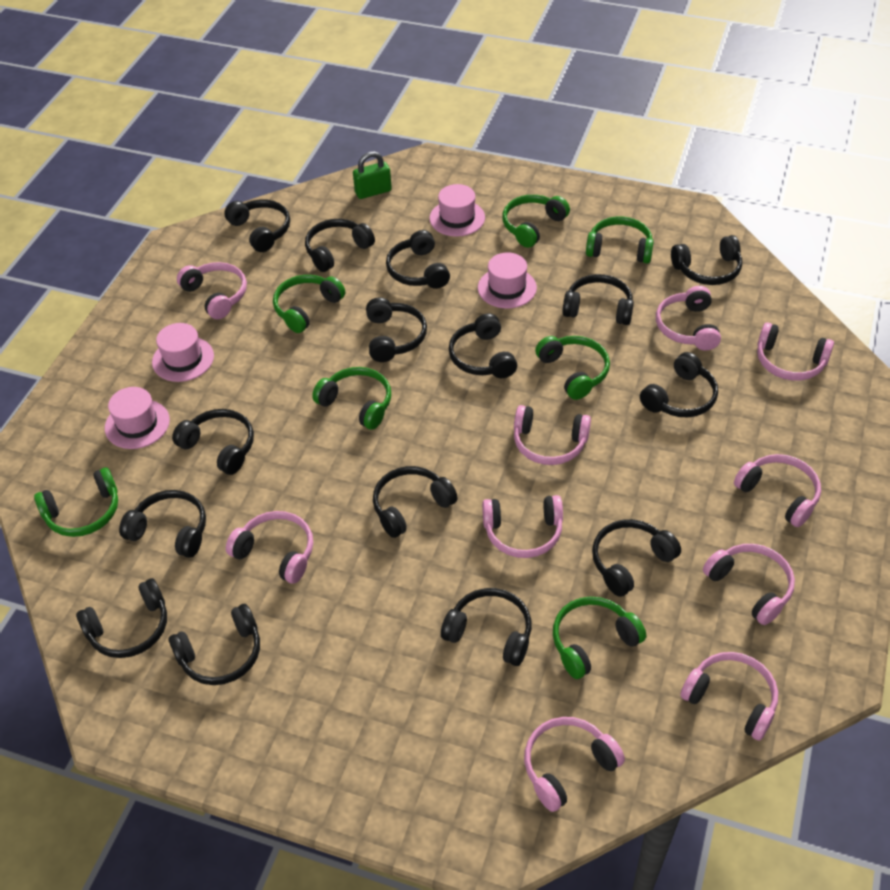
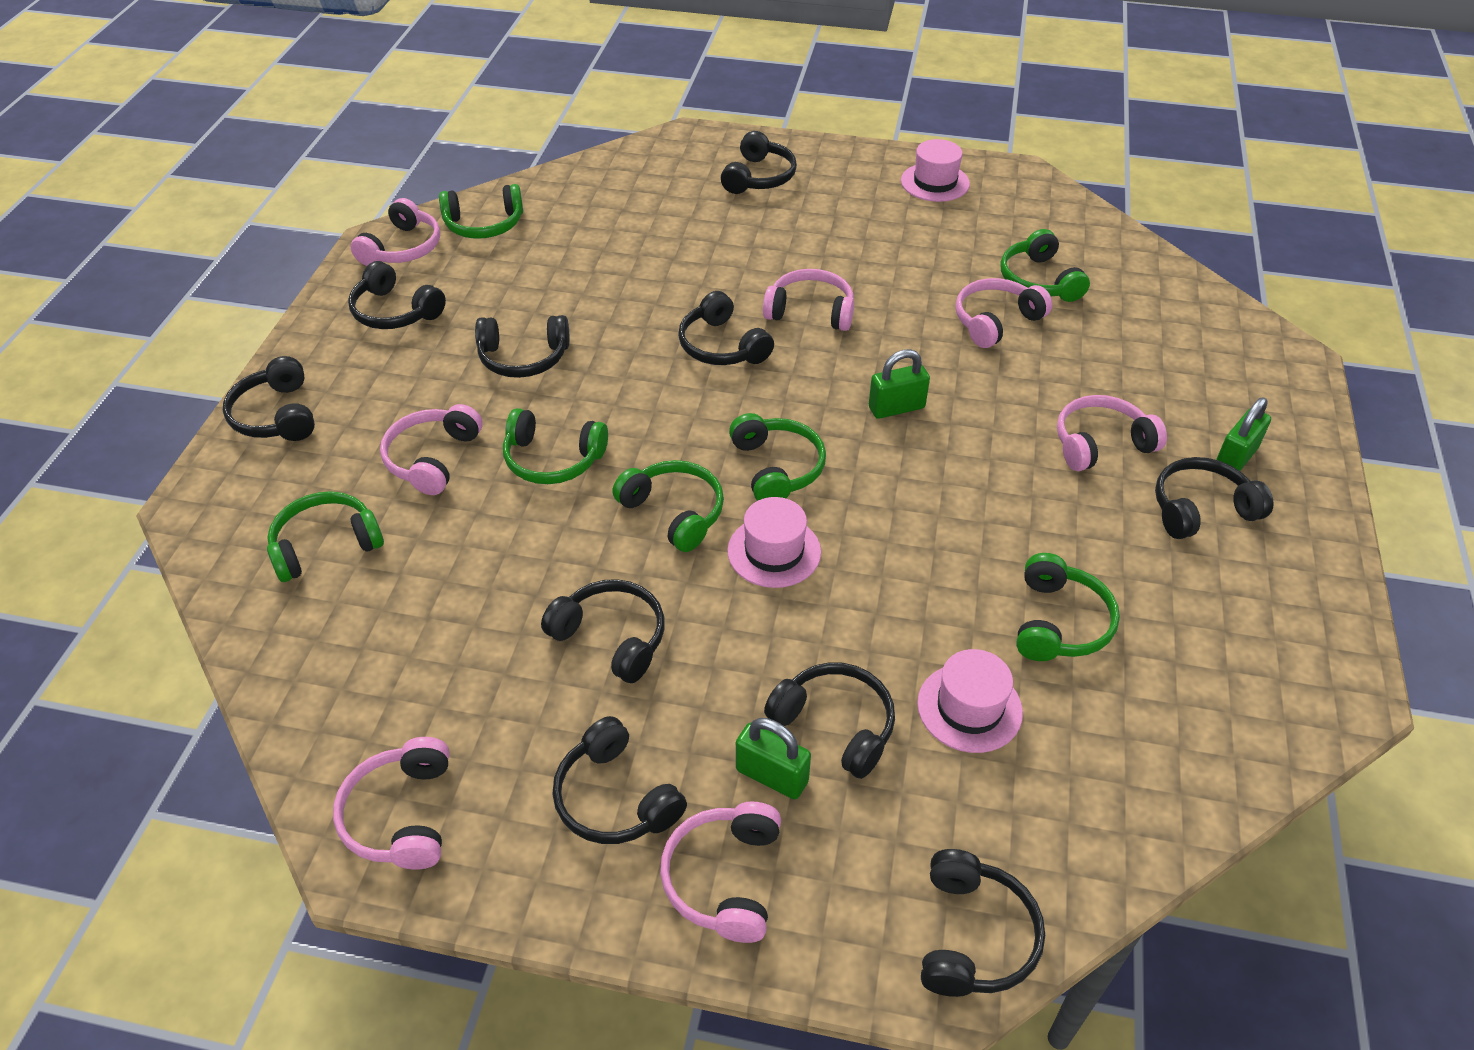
black headphones: [76,578,167,658] [119,490,206,558] [168,604,260,685] [172,409,254,475] [224,199,290,252] [305,219,375,272] [366,297,427,362] [373,466,458,538] [386,230,450,289] [441,588,532,666] [449,313,517,378] [563,274,634,325] [592,519,681,597] [640,352,718,417] [671,235,742,285] = 15 -> [223,356,315,441] [348,261,446,329] [475,315,569,378] [541,579,665,683] [552,716,687,844] [678,291,774,365] [721,131,797,194] [764,662,895,779] [921,849,1045,997] [1155,457,1274,539] = 10
green padlock: [353,151,392,199] = 1 -> [736,718,811,799] [869,349,930,419] [1216,397,1271,471] = 3
pink hat: [105,387,170,449] [152,323,214,382] [430,184,485,237] [478,253,537,308] = 4 -> [727,497,821,588] [901,139,970,202] [917,649,1023,753] = 3
pink headphones: [177,262,247,319] [226,511,313,584] [482,495,563,558] [514,405,591,465] [524,717,625,812] [656,286,721,350] [680,652,778,741] [703,544,795,625] [734,454,821,527] [757,322,834,381] = 10 -> [333,737,450,870] [351,198,440,266] [380,404,483,495] [660,802,781,943] [763,269,854,331] [955,278,1052,348] [1057,395,1167,471] = 7

